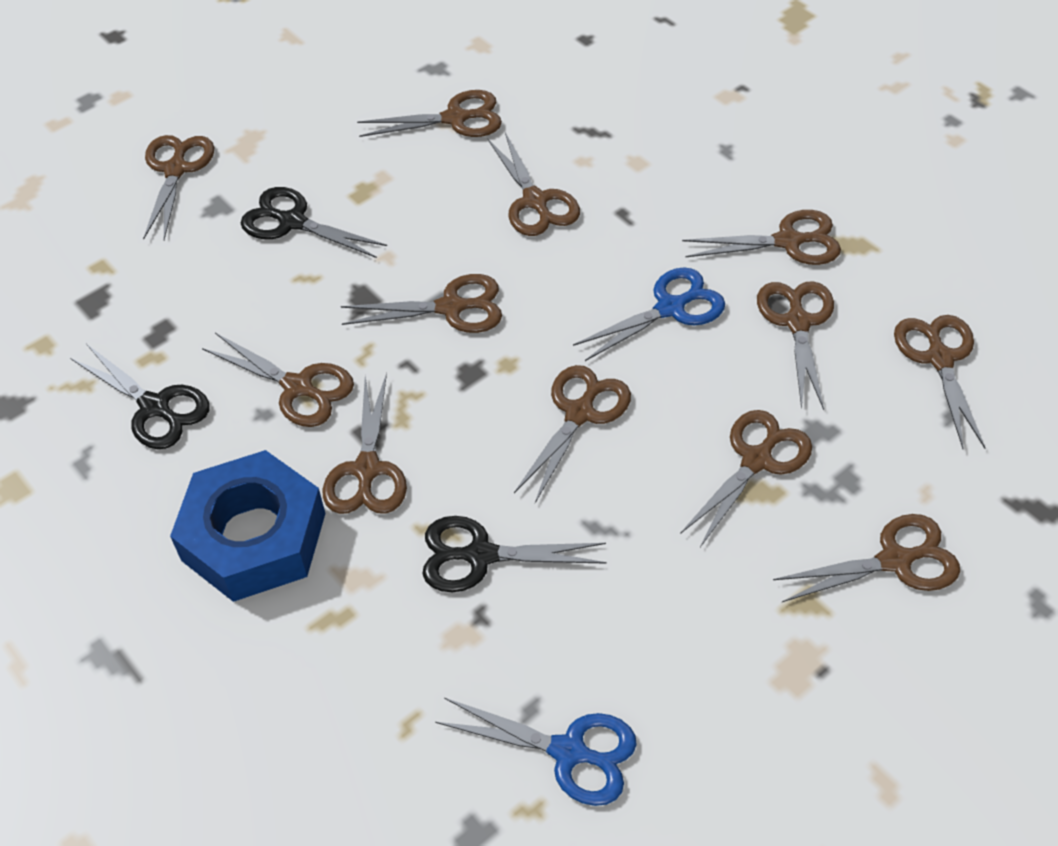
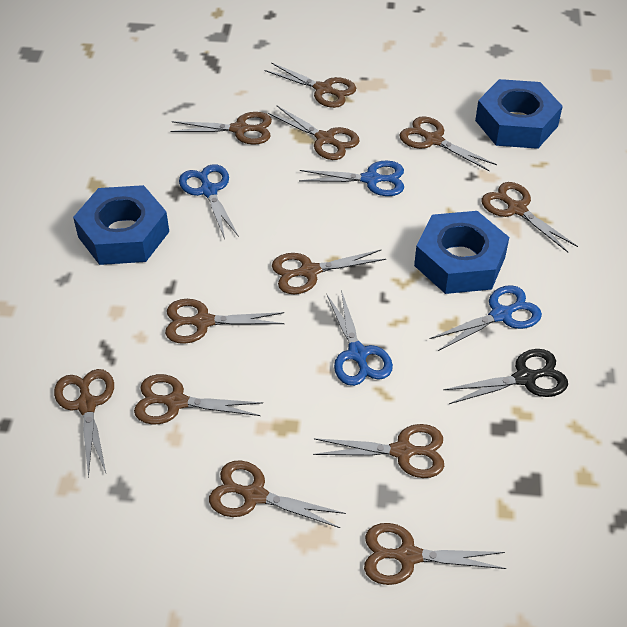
black scissors: [70,344,210,449] [241,187,387,258] [422,516,607,592] = 3 -> [443,349,568,404] = 1
blue nut: [170,450,326,602] = 1 -> [73,185,169,265] [414,211,509,294] [475,79,563,149] = 3
blue scissors: [435,698,637,806] [573,267,725,361] = 2 -> [179,164,239,239] [299,160,404,196] [327,290,393,386] [430,285,542,351] = 4

